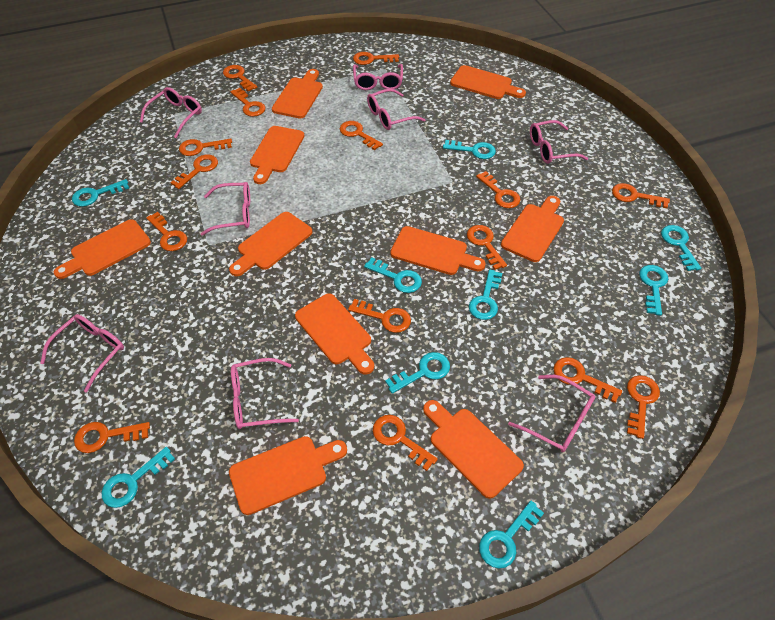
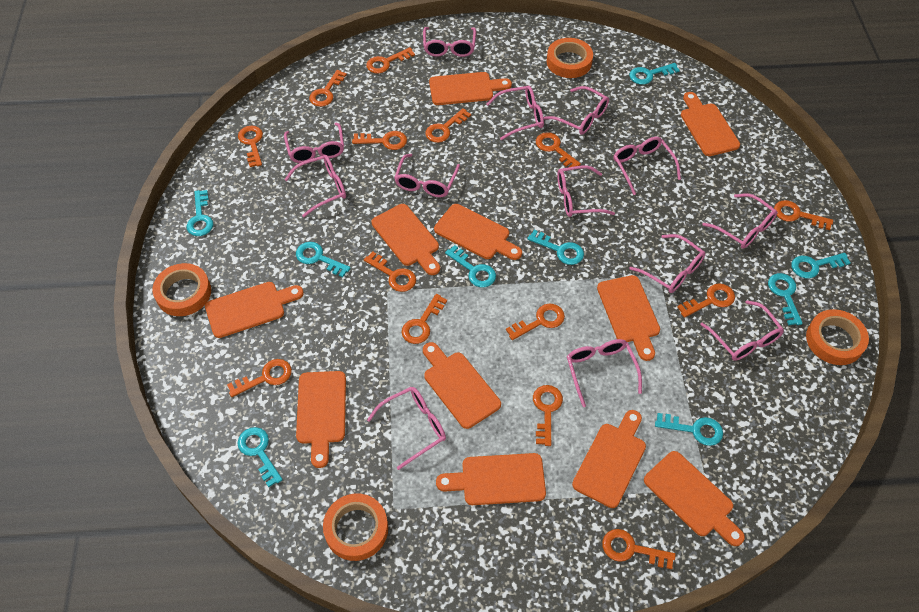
orange cutting board: [54,219,151,279] [229,212,312,276] [229,436,347,515] [250,126,304,184] [272,69,323,118] [295,293,374,375] [390,226,486,275] [423,400,524,499] [450,65,526,99] [501,196,564,262] = 10 -> [205,282,304,338] [296,371,346,468] [371,204,440,275] [423,342,501,429] [429,72,512,105] [434,204,522,260] [436,453,546,505] [572,410,646,508] [597,275,660,361] [644,451,745,546] [681,92,740,156] = 11
orange key: [74,422,150,453] [146,212,187,251] [170,154,218,189] [179,139,232,156] [223,65,257,92] [231,88,265,117] [340,121,383,150] [348,299,411,333] [353,52,399,65] [373,415,438,471] [467,225,507,270] [476,171,520,208] [554,357,622,403] [612,183,670,208] [627,375,660,439] = 15 -> [227,359,292,397] [238,126,263,167] [309,70,347,107] [352,131,407,150] [364,252,416,292] [366,47,415,74] [402,294,447,344] [425,108,471,143] [506,304,565,340] [533,385,563,446] [536,132,581,168] [602,529,676,569] [677,283,735,318] [774,200,833,230] = 14
orange tape: none = 0 -> [153,263,211,316] [323,493,388,561] [546,38,593,78] [806,309,869,365] = 4
pink glasses: [40,314,124,393] [140,87,202,138] [201,182,250,236] [231,358,299,429] [353,64,403,90] [367,89,425,130] [508,375,595,452] [530,120,588,164] = 8 -> [284,123,344,163] [284,155,346,217] [367,387,446,470] [394,154,460,197] [423,27,476,57] [487,86,544,140] [544,86,609,135] [557,166,615,217] [567,339,642,407] [614,137,681,195] [629,234,705,293] [700,300,784,361] [702,193,778,249] = 13

